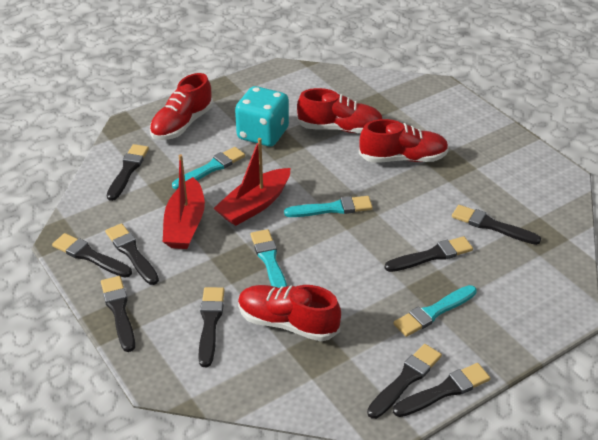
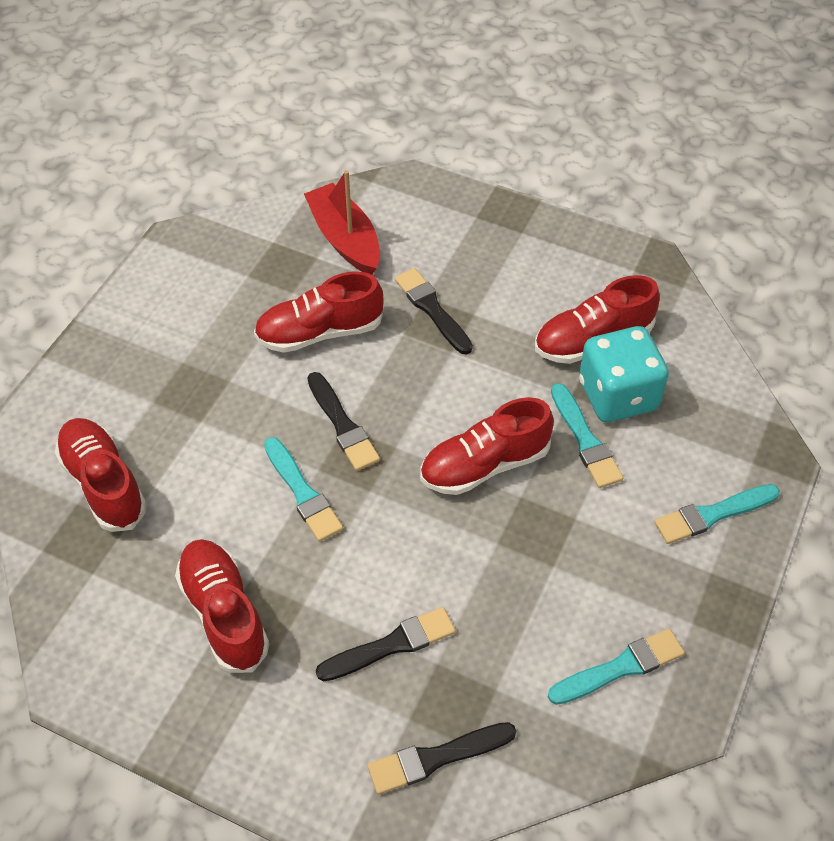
black brush: [52,233,132,278] [101,276,135,352] [105,223,159,285] [107,144,149,201] [198,287,224,367] [367,344,442,419] [385,236,473,272] [393,363,490,417] [452,205,541,245] = 9 -> [307,372,380,471] [316,607,455,681] [368,722,516,794] [395,268,473,354] = 4
red boat: [163,154,205,249] [213,138,290,226] = 2 -> [304,170,380,275] = 1
red shoe: [150,73,213,140] [238,285,341,341] [297,88,382,133] [359,119,449,162] = 4 -> [55,418,147,532] [175,539,269,673] [254,272,384,353] [420,397,554,495] [535,275,660,364] = 5

